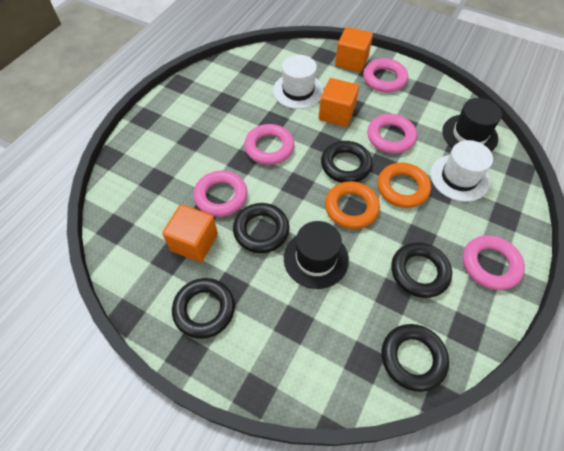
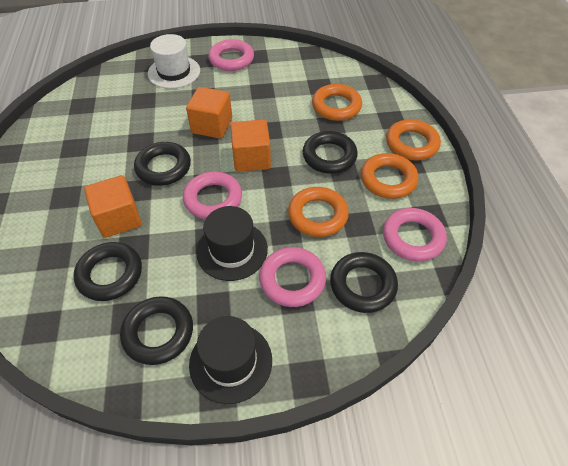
orange ring: [325,181,380,229] [377,163,431,208] = 2 -> [288,187,349,237] [312,84,362,121] [361,153,418,199] [386,119,441,161] = 4
pink ring: [193,171,247,217] [244,124,294,165] [363,58,408,92] [367,114,417,154] [463,235,525,290] = 5 -> [183,172,242,219] [208,39,254,71] [259,247,326,307] [383,208,447,262] = 4
white hat: [273,55,324,109] [430,140,493,202] = 2 -> [148,34,200,89] = 1

